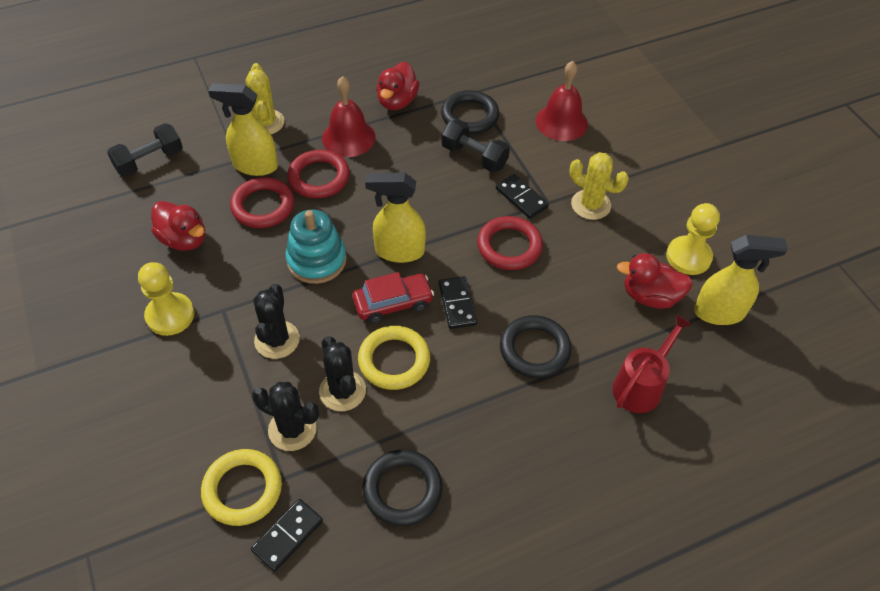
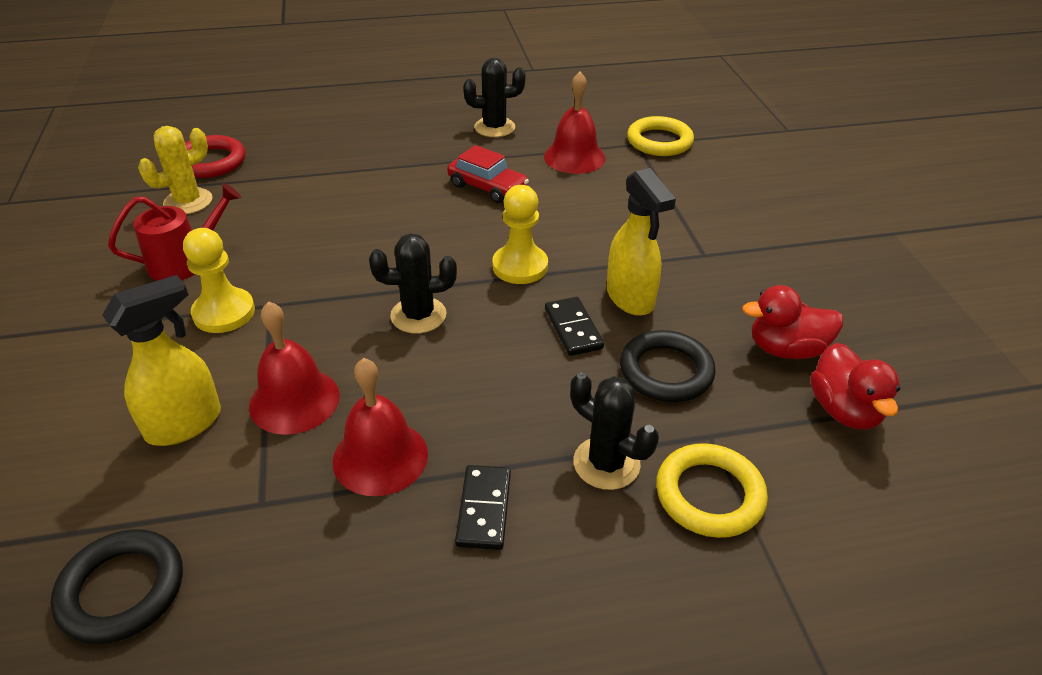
black domino: [251,499,323,572] [439,276,477,329] [496,174,549,219] = 3 -> [455,465,511,550] [545,297,604,356] = 2
black dumbbell: [107,123,183,177] [442,119,510,172] = 2 -> none = 0
black ring: [363,449,443,526] [441,90,499,134] [500,315,571,378] = 3 -> [51,529,183,644] [620,330,716,402] = 2
red bell: [322,76,376,157] [535,61,588,141] = 2 -> [249,301,340,435] [333,358,428,496] [544,72,605,174] = 3
red duck: [151,201,205,251] [376,62,420,110] [617,253,693,309] = 3 -> [742,285,843,359] [810,343,900,429] = 2
red ring: [230,177,295,228] [287,150,350,198] [477,216,543,270] = 3 -> [185,135,246,178] = 1
turquoise stacking toy: [286,210,347,284] = 1 -> none = 0
yellow cactus: [246,63,285,134] [569,152,629,220] = 2 -> [138,126,213,214] = 1
yellow spray bottle: [208,83,278,176] [365,173,426,263] [694,235,788,325] = 3 -> [102,275,221,446] [607,168,676,316] = 2

